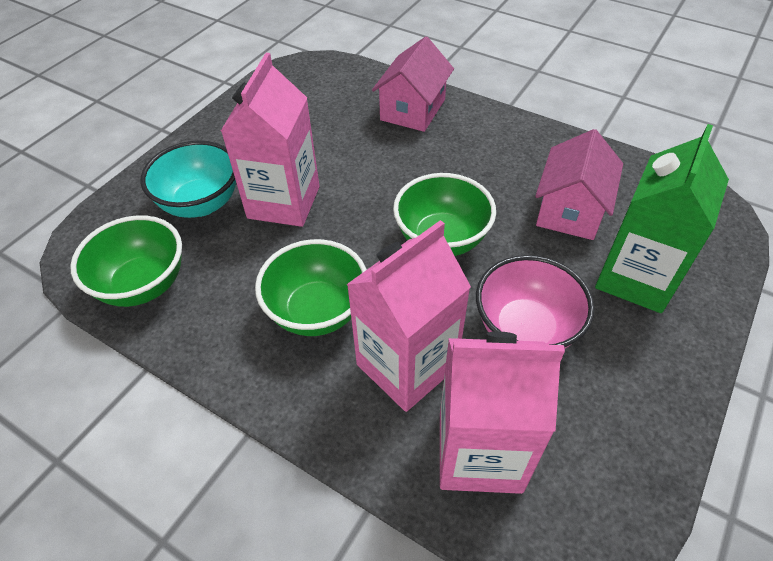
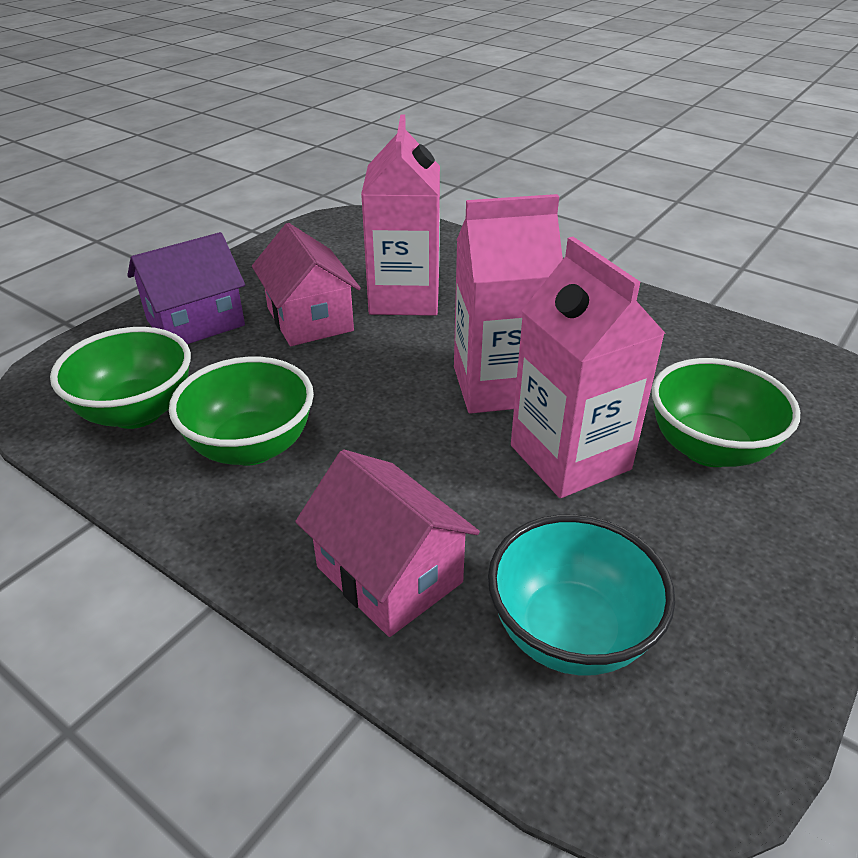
green carton: [595,124,729,313] = 1 -> none = 0
pink bowl: [476,255,594,349] = 1 -> none = 0
purple house: none = 0 -> [127,232,245,344] = 1

